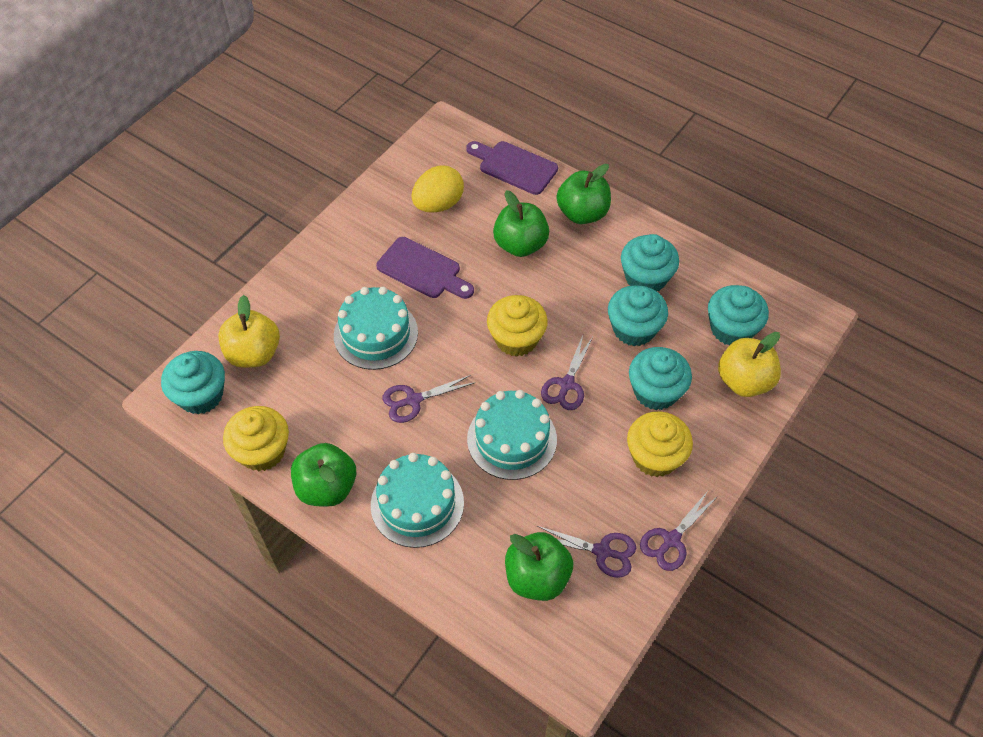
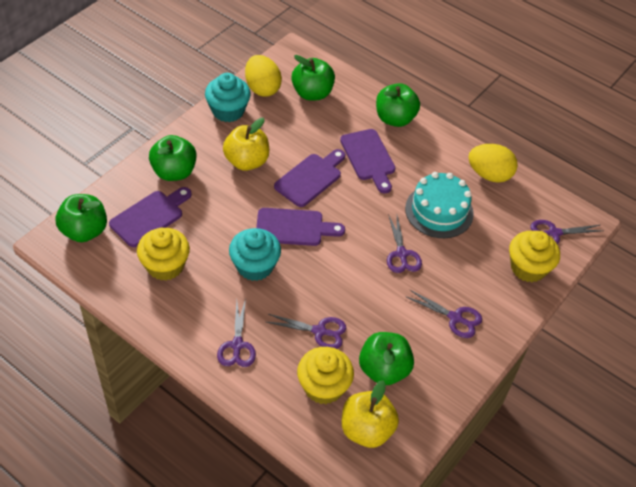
green apple: [291,443,356,507] [493,190,549,257] [505,532,573,601] [557,164,611,224] = 4 -> [56,194,107,242] [149,135,197,181] [291,55,335,101] [359,332,414,385] [376,83,420,127] = 5
purple cutting board: [376,237,474,299] [466,141,558,195] = 2 -> [109,187,192,247] [256,208,345,246] [274,149,346,207] [340,129,395,193] = 4
purple scissors: [382,375,474,423] [537,526,636,578] [541,335,593,410] [640,491,718,571] = 4 -> [217,298,256,367] [266,314,346,349] [387,214,422,273] [405,289,482,338] [530,220,604,244] = 5
turquoise cake: [334,287,418,370] [371,453,464,548] [467,390,557,480] = 3 -> [405,172,474,238] = 1
turquoise cupcake: [161,351,225,414] [608,285,668,346] [621,234,679,291] [629,347,692,410] [708,285,769,345] = 5 -> [205,73,251,122] [229,228,281,281] = 2
yellow egg: [412,165,464,213] = 1 -> [245,55,282,97] [468,144,518,183] = 2

